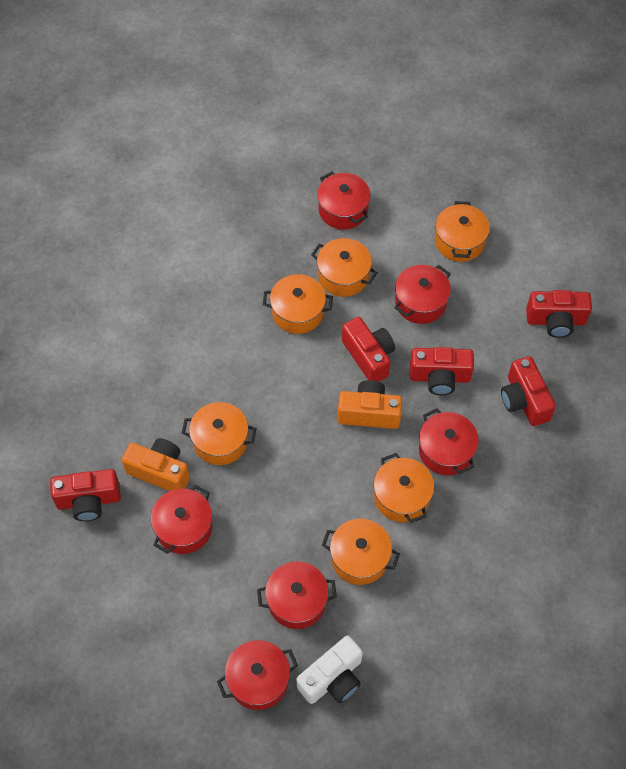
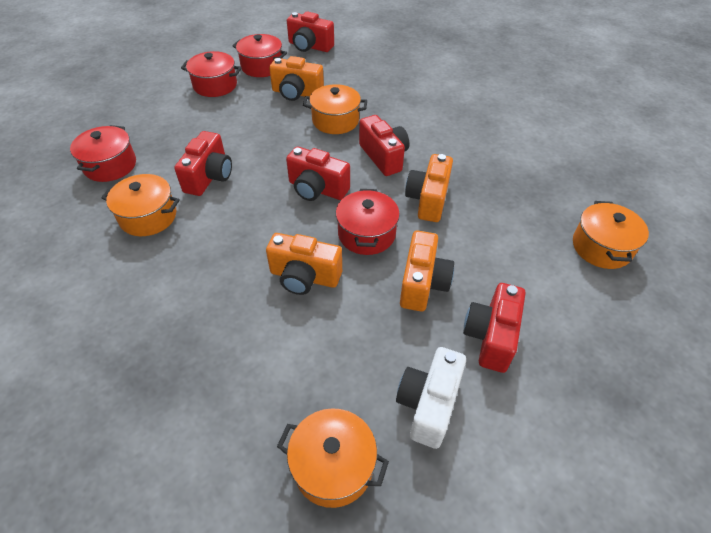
orange camera: [122,438,190,491] [338,380,402,429] = 2 -> [266,233,342,295] [269,56,324,101] [400,231,454,311] [405,154,453,222] = 4
orange pot: [182,402,257,465] [263,274,333,334] [311,238,378,297] [322,519,400,585] [373,453,434,523] [435,201,490,262] = 6 -> [101,174,180,236] [277,408,389,508] [303,84,367,134] [573,201,649,269] = 4
red pot: [151,485,212,554] [217,640,298,710] [257,562,337,629] [317,171,371,230] [394,265,451,324] [419,408,479,475] = 6 -> [70,125,136,182] [181,51,242,97] [232,34,287,77] [336,189,400,255] = 4

